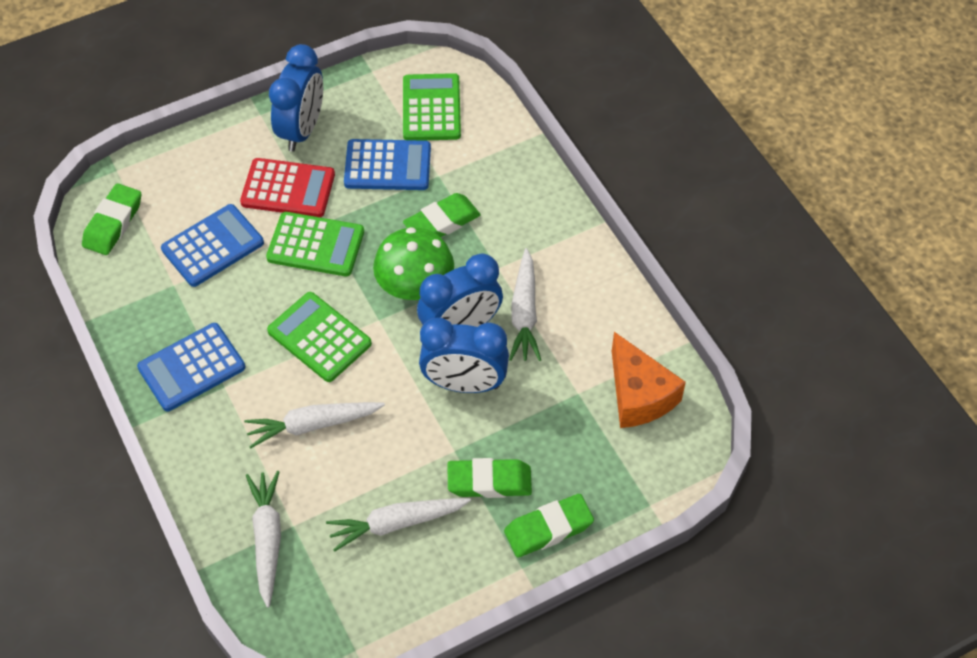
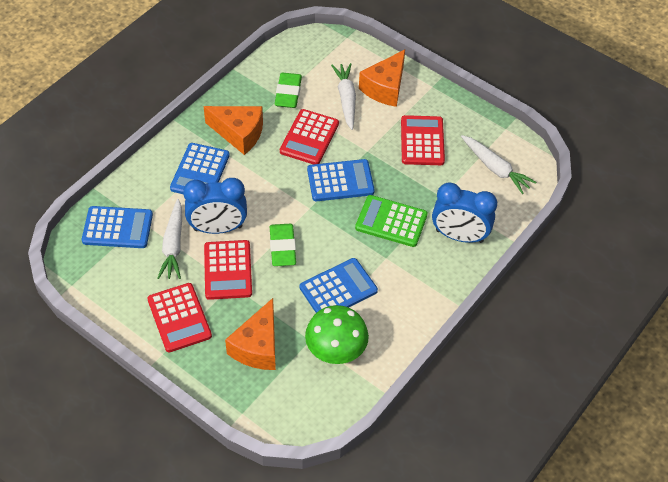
blue calculator: [137,323,245,411] [161,204,264,287] [344,139,431,190] = 3 -> [82,206,153,248] [170,143,230,194] [300,258,378,313] [307,159,375,201] = 4
blue clock: [269,44,323,152] [417,253,503,327] [419,317,509,393] = 3 -> [183,178,247,234] [432,183,497,243] = 2
green calculator: [266,212,364,276] [267,292,372,382] [403,73,461,141] = 3 -> [355,195,428,247] = 1
green eraser: [82,183,141,255] [403,193,481,237] [447,458,532,498] [504,494,594,557] = 4 -> [270,224,296,266] [275,73,302,108] = 2
orange cheese: [612,332,686,428] = 1 -> [203,106,263,155] [225,298,276,370] [359,50,405,107] = 3
red calculator: [240,158,335,217] = 1 -> [147,283,212,352] [204,240,252,300] [280,109,339,164] [401,115,445,165] = 4
white carrot: [244,402,385,448] [246,471,281,608] [326,498,471,552] [509,248,541,361] = 4 -> [157,199,182,279] [331,63,356,130] [461,135,536,194] = 3

